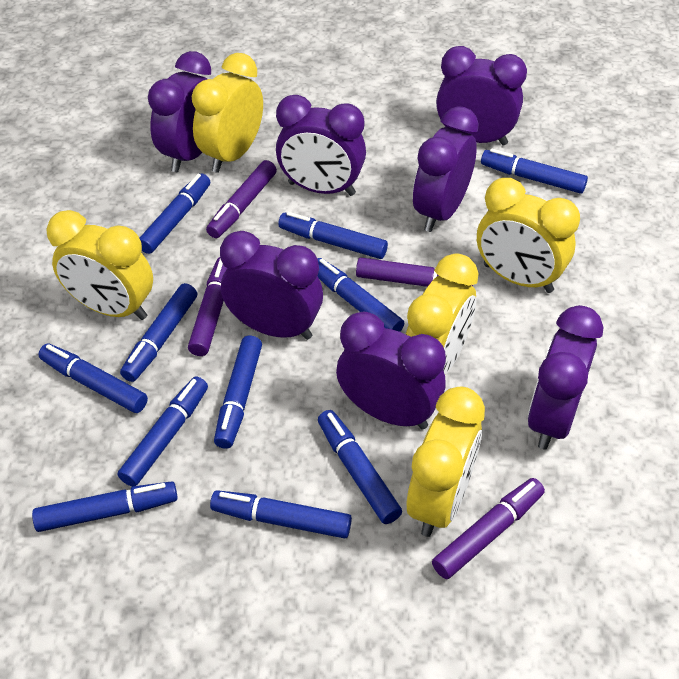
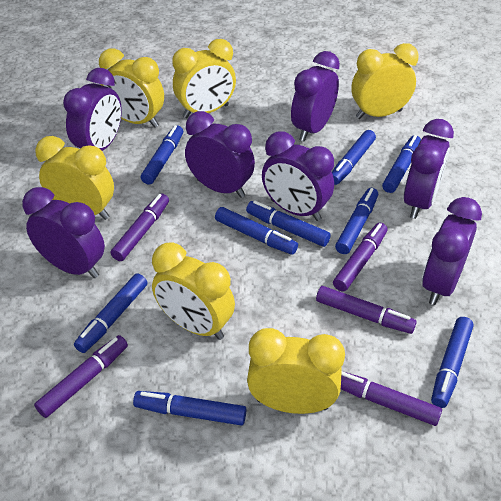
blue marker: [32,481,178,532] [38,343,148,413] [118,377,208,487] [120,283,197,382] [140,173,210,254] [210,490,352,538] [214,336,262,449] [278,212,388,259] [317,258,404,332] [318,410,402,524] [481,148,588,194] = 11 -> [74,273,148,353] [133,391,247,426] [141,125,183,184] [215,207,298,255] [246,201,331,247] [332,130,376,185] [335,188,378,254] [382,135,421,193] [431,317,474,408] = 9
purple marker: [188,257,227,356] [206,160,277,238] [356,258,473,287] [432,478,545,579] = 4 -> [34,335,128,418] [111,193,169,261] [316,286,417,334] [333,223,387,291] [341,371,442,426] = 5
yellow clock: [46,210,153,320] [192,53,263,173] [406,253,478,374] [407,386,485,537] [477,178,580,293] = 5 -> [35,136,114,220] [99,48,164,128] [152,242,235,340] [172,39,236,118] [247,328,345,414] [352,43,419,119] = 6

